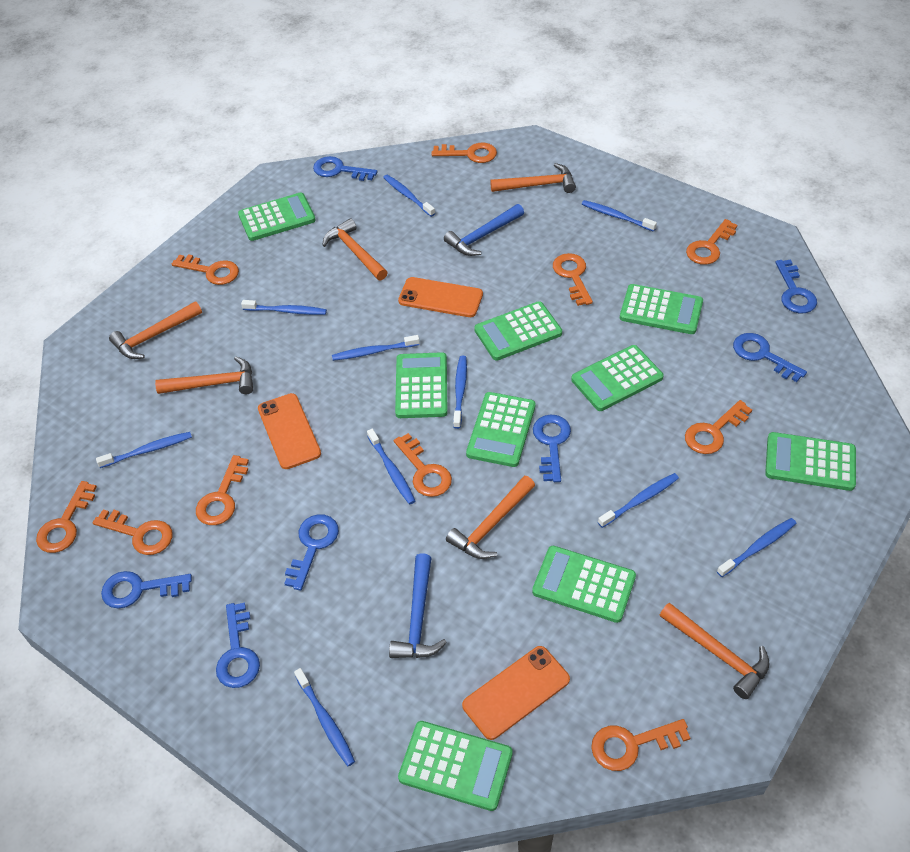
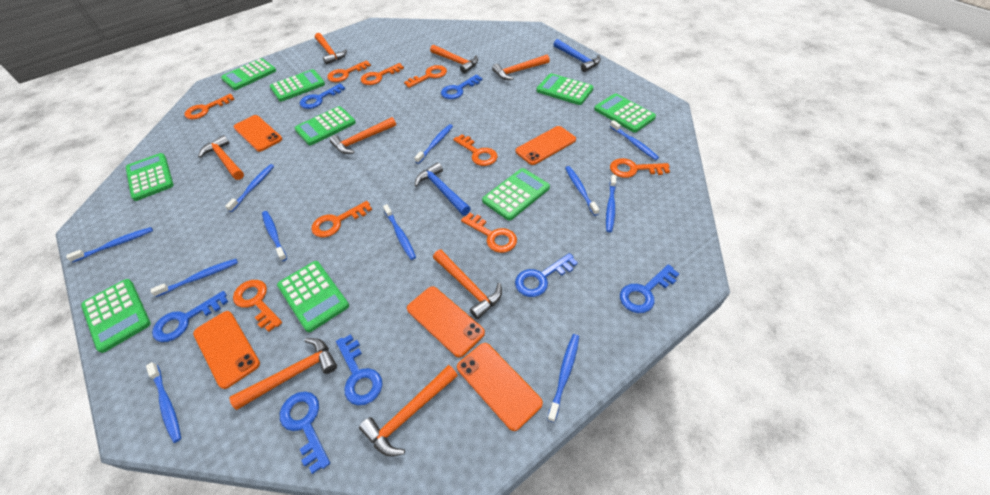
blue toothbrush: [96,432,192,468] [241,300,327,315] [294,668,355,766] [332,335,420,361] [367,429,415,504] [383,175,435,217] [453,356,467,429] [582,200,657,232] [598,473,679,528] [717,518,796,577] = 10 -> [66,227,153,262] [146,362,181,443] [150,259,238,297] [225,164,274,212] [262,211,287,261] [383,204,416,260] [414,124,453,164] [547,334,579,422] [565,166,599,216] [606,175,617,232] [610,120,659,160] = 11
orange hammer: [109,301,202,359] [155,357,253,394] [322,218,388,280] [446,476,535,559] [490,163,576,193] [660,603,770,699] = 6 -> [198,135,244,180] [229,338,337,410] [315,33,347,65] [330,117,396,154] [359,365,458,456] [430,45,478,74] [433,250,502,319] [492,55,550,80] = 8
orange key: [36,481,97,553] [93,509,173,555] [172,254,239,285] [196,455,249,525] [394,433,452,497] [431,143,497,163] [553,253,593,306] [591,719,690,771] [685,400,752,454] [686,219,738,265] = 10 -> [184,94,234,119] [233,280,282,332] [311,201,372,237] [327,60,371,82] [361,63,404,85] [404,65,447,88] [453,134,498,166] [461,213,517,253] [610,158,670,178] = 9
orange phone: [258,393,321,469] [398,277,483,317] [462,646,570,740] = 3 -> [193,311,260,389] [234,115,282,152] [407,286,485,357] [457,343,543,431] [516,126,576,165] = 5

